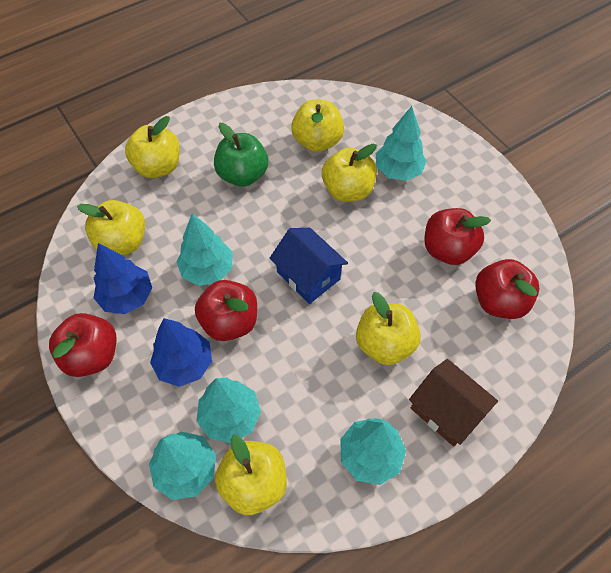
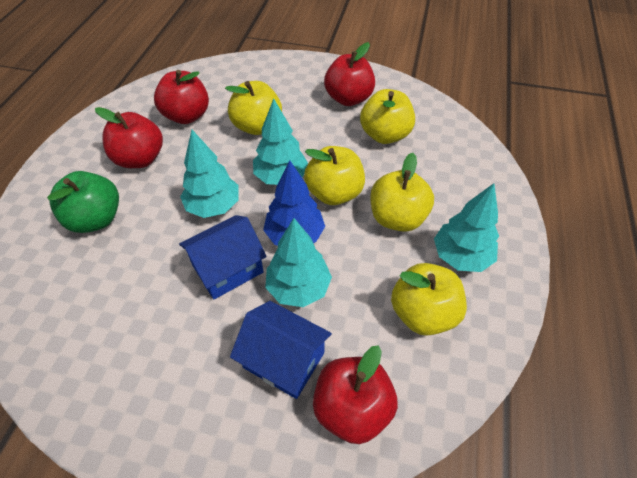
blue house: [270,228,348,304] = 1 -> [179,215,267,299] [230,301,332,399] = 2
blue tree: [94,243,152,314] [150,318,212,387] = 2 -> [263,160,325,246] = 1
brown house: [409,359,498,447] = 1 -> none = 0
turquoise tree: [149,432,216,500] [177,213,233,286] [197,378,261,443] [340,418,406,485] [376,106,427,181] = 5 -> [180,130,239,218] [253,99,308,185] [265,218,332,307] [434,183,499,272] = 4
yellow apple: [77,200,145,255] [125,116,180,178] [215,434,287,515] [291,100,344,152] [322,144,377,202] [356,292,421,365] = 6 -> [225,81,282,135] [304,146,365,205] [360,89,415,144] [370,153,434,232] [391,263,467,336] = 5

